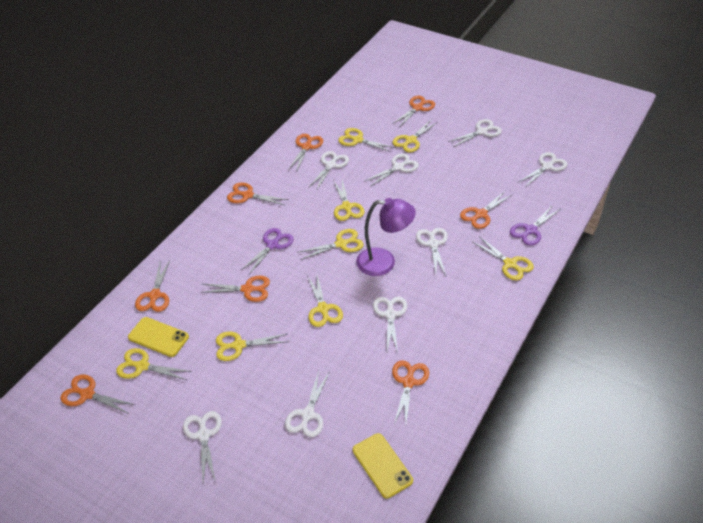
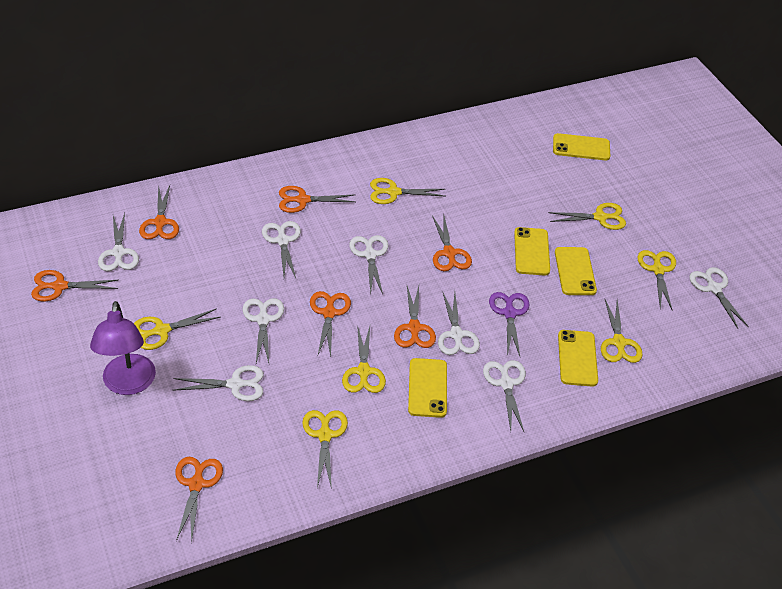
orange scissors: [60,374,135,414] [135,260,170,312] [201,276,270,302] [227,182,289,205] [288,134,323,172] [392,95,435,127] [392,360,429,425] [460,191,513,229] = 8 -> [31,270,118,302] [139,185,179,239] [175,457,223,543] [279,186,355,213] [310,291,351,357] [394,286,436,348] [432,215,472,271] = 7
purple scissors: [241,228,294,274] [510,205,560,246] = 2 -> [489,292,530,356] = 1
yellow phone: [128,317,189,357] [353,433,413,498] = 2 -> [408,358,447,418] [514,227,550,276] [553,133,610,160] [555,247,597,295] [558,330,598,387] = 5
yellow scissors: [116,348,192,380] [216,332,288,361] [299,229,363,260] [307,275,343,327] [333,179,364,221] [338,128,395,152] [392,120,438,153] [473,236,534,280] = 8 -> [134,308,220,350] [302,410,348,489] [342,324,386,393] [370,178,445,204] [548,203,626,230] [601,299,643,363] [638,250,676,311] = 7

